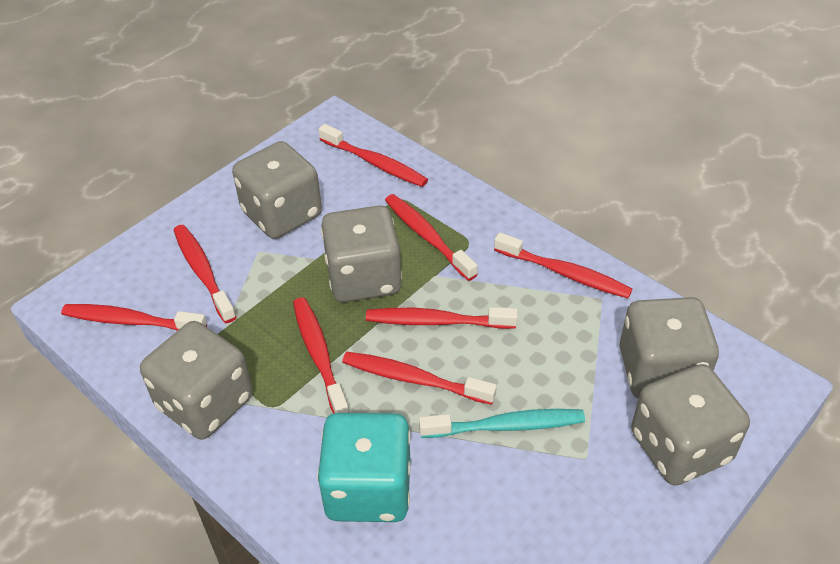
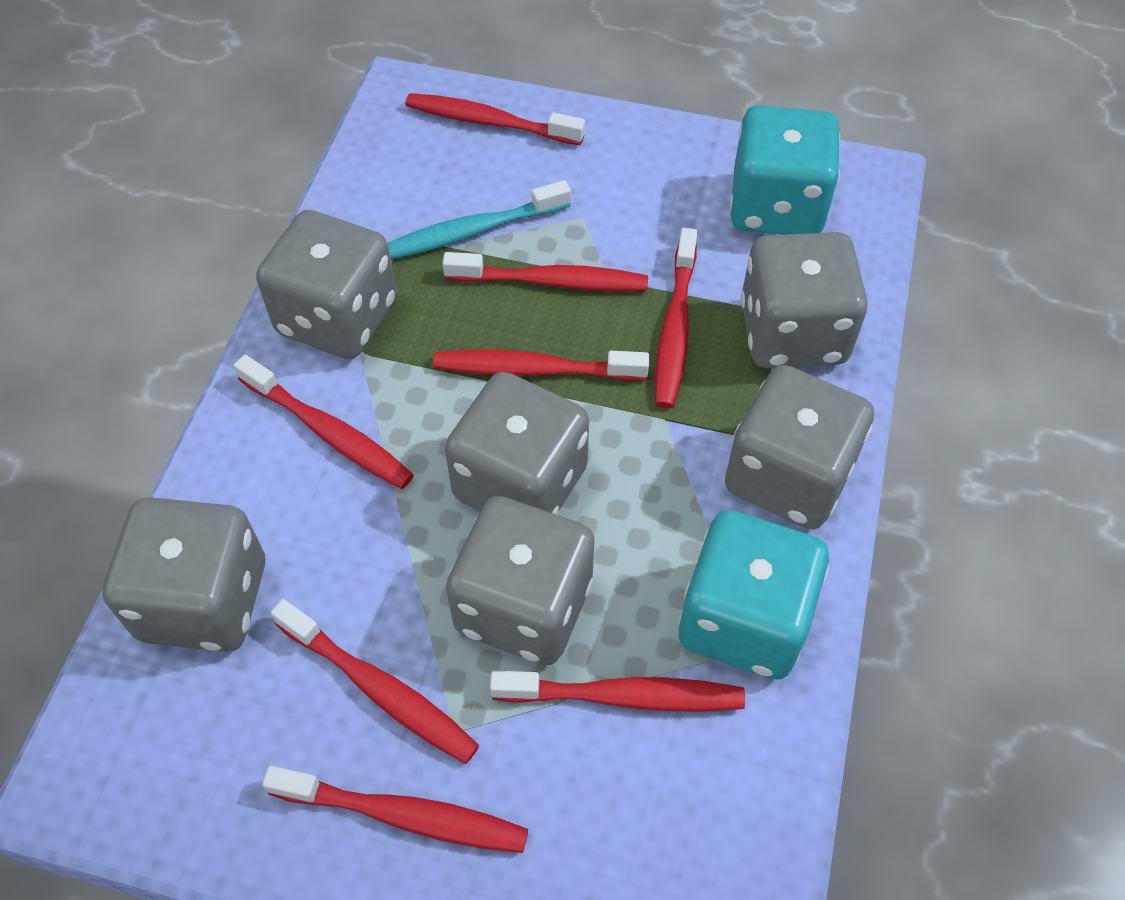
grey dice: [140,321,253,440] [232,141,322,239] [321,205,402,302] [620,297,719,399] [631,364,750,486] = 5 -> [102,497,265,652] [256,210,397,359] [445,372,589,515] [446,496,595,665] [725,365,874,529] [740,232,868,369] = 6
turquoise dice: [317,413,411,522] = 1 -> [679,510,829,680] [730,105,840,235] = 2

